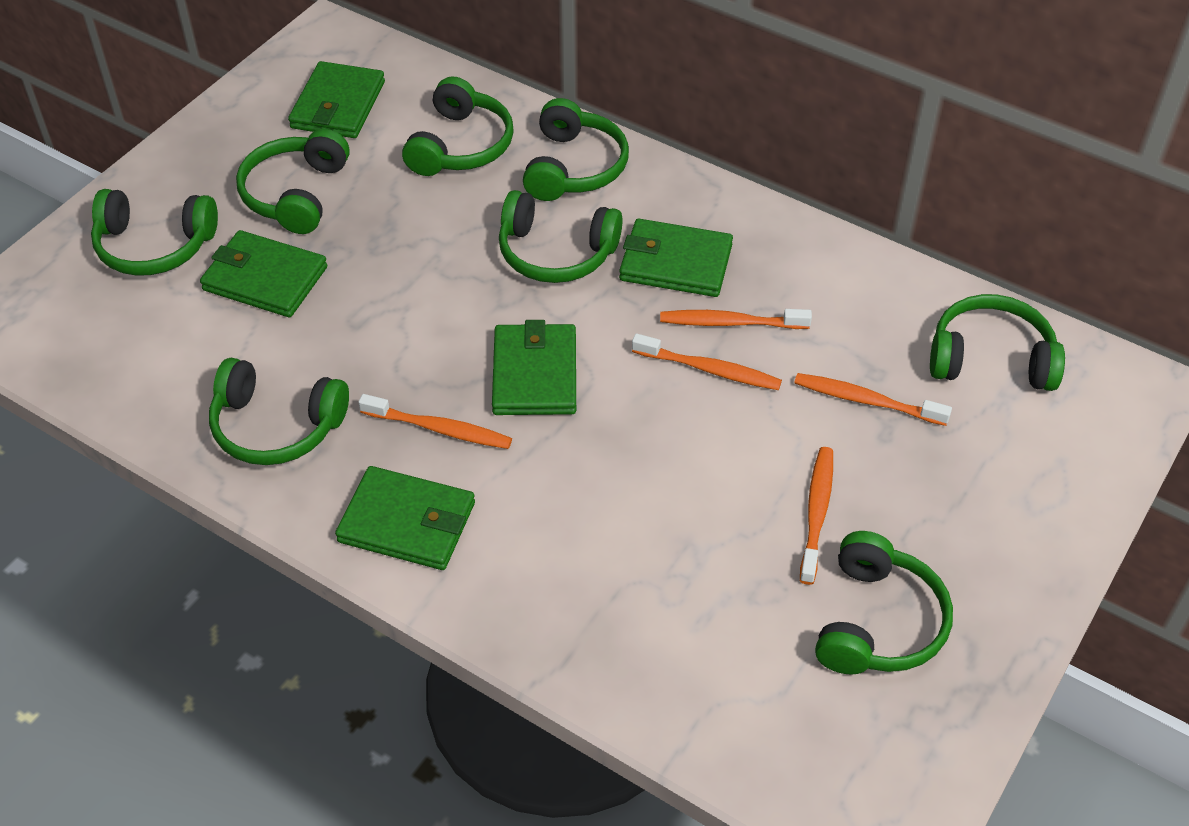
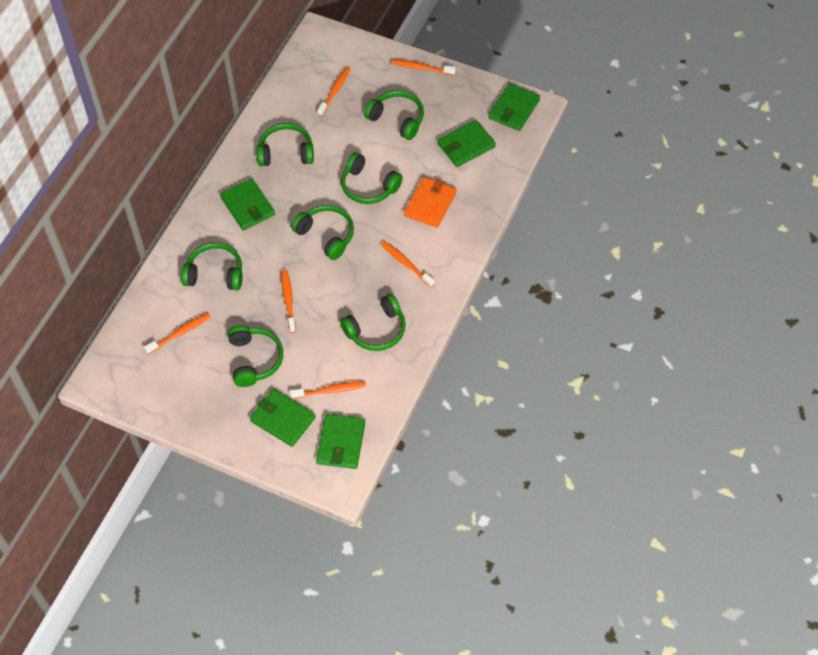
green headphones: [91,189,218,276] [209,358,349,465] [236,129,350,234] [402,77,514,176] [499,190,623,283] [523,98,629,201] [815,531,953,675] [930,294,1065,391] = 8 -> [181,243,243,290] [228,325,283,387] [257,123,314,166] [291,205,354,260] [340,294,406,351] [341,152,403,204] [364,90,424,140] = 7
orange toothbrush: [358,394,512,449] [632,333,782,390] [660,309,812,329] [794,373,952,426] [800,447,833,585] = 5 -> [144,313,211,354] [281,270,296,333] [290,381,366,399] [317,67,351,116] [381,241,435,287] [391,59,456,75] = 6
orange wallet: none = 0 -> [404,177,457,228] = 1

